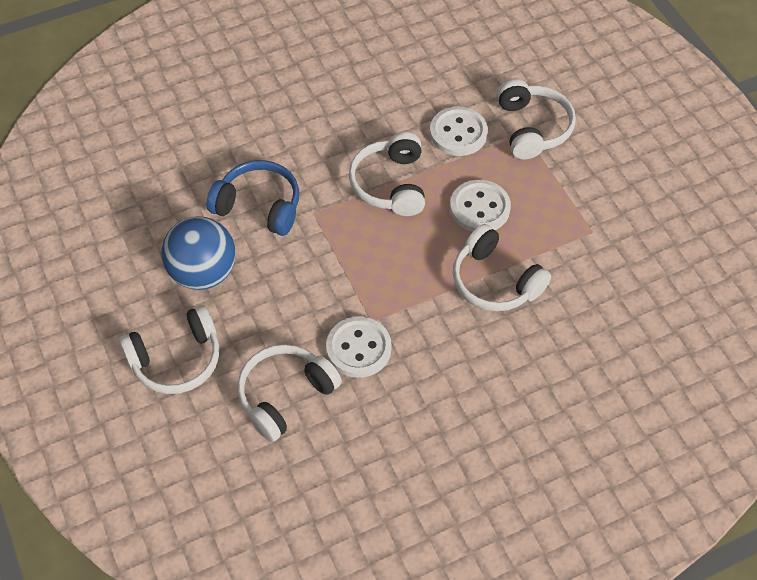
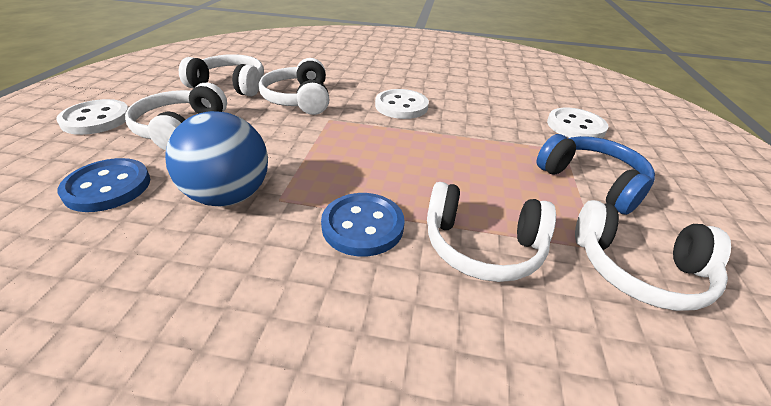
blue button: none = 0 -> [58,158,150,212] [321,193,405,257] = 2

